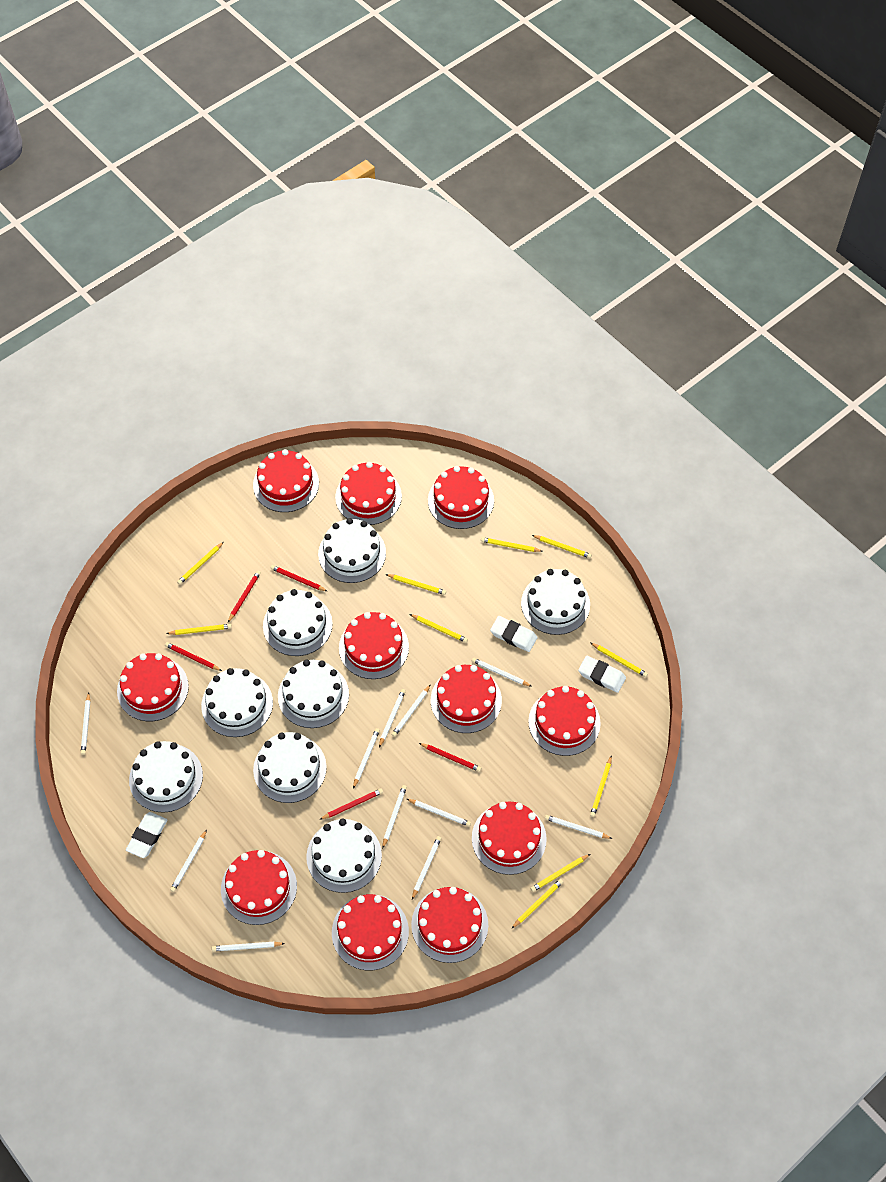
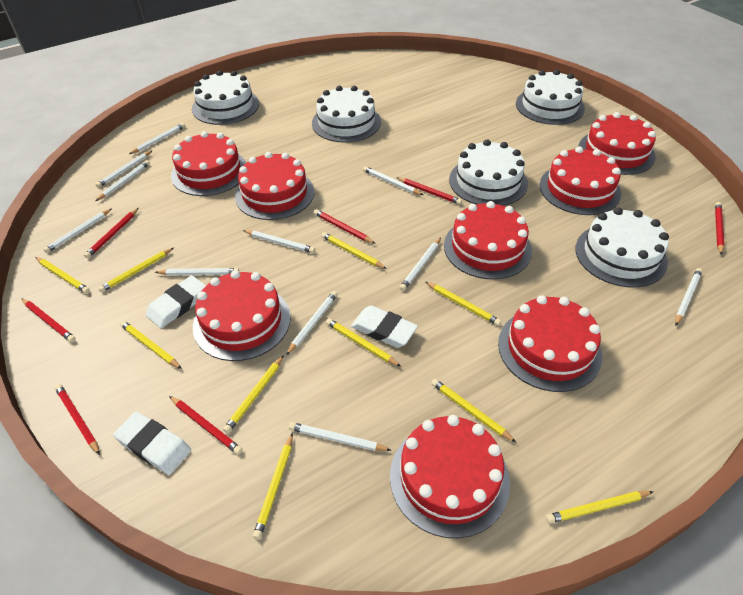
red cake: [117,653,189,721] [221,850,297,925] [253,449,319,512] [332,894,409,970] [335,462,402,525] [339,612,409,679] [411,887,488,963] [428,466,494,529] [431,665,502,733] [472,802,547,875] [528,686,601,756] = 11 -> [171,131,247,196] [193,270,291,361] [235,152,314,220] [390,415,510,538] [444,201,532,279] [498,295,602,392] [539,147,621,215] [578,112,656,175] = 8
red pencil: [165,642,222,671] [228,570,261,622] [270,565,327,591] [319,788,383,820] [419,743,481,772] = 5 -> [21,298,76,342] [54,384,100,455] [84,208,139,258] [169,396,243,455] [314,209,376,244] [397,178,462,205] [715,202,724,255] = 7
white cake: [129,741,203,813] [201,668,273,737] [253,732,327,803] [263,589,333,656] [278,660,349,728] [306,818,382,893] [318,518,386,583] [521,569,590,635] = 8 -> [192,70,259,125] [312,86,381,143] [449,140,528,206] [516,70,585,125] [575,208,669,288] = 5

